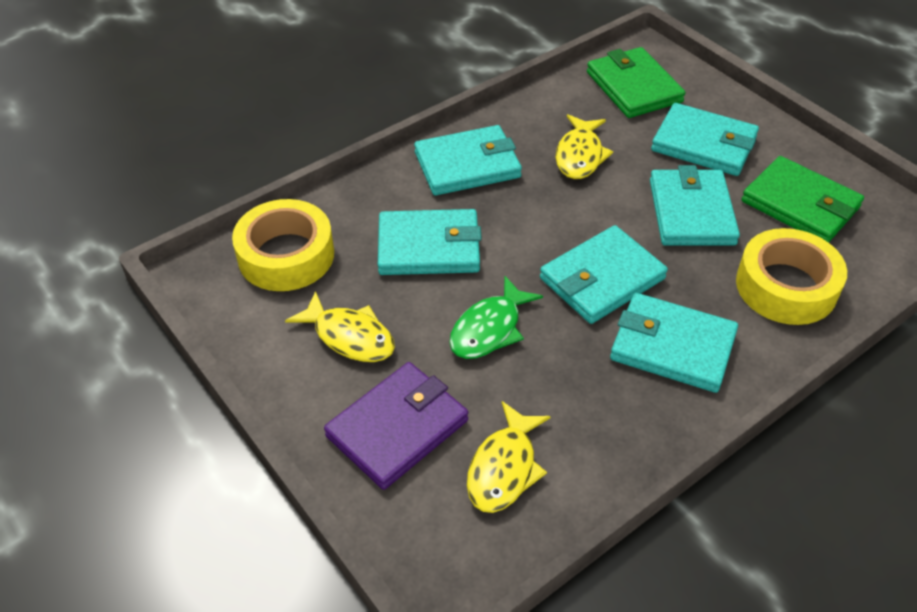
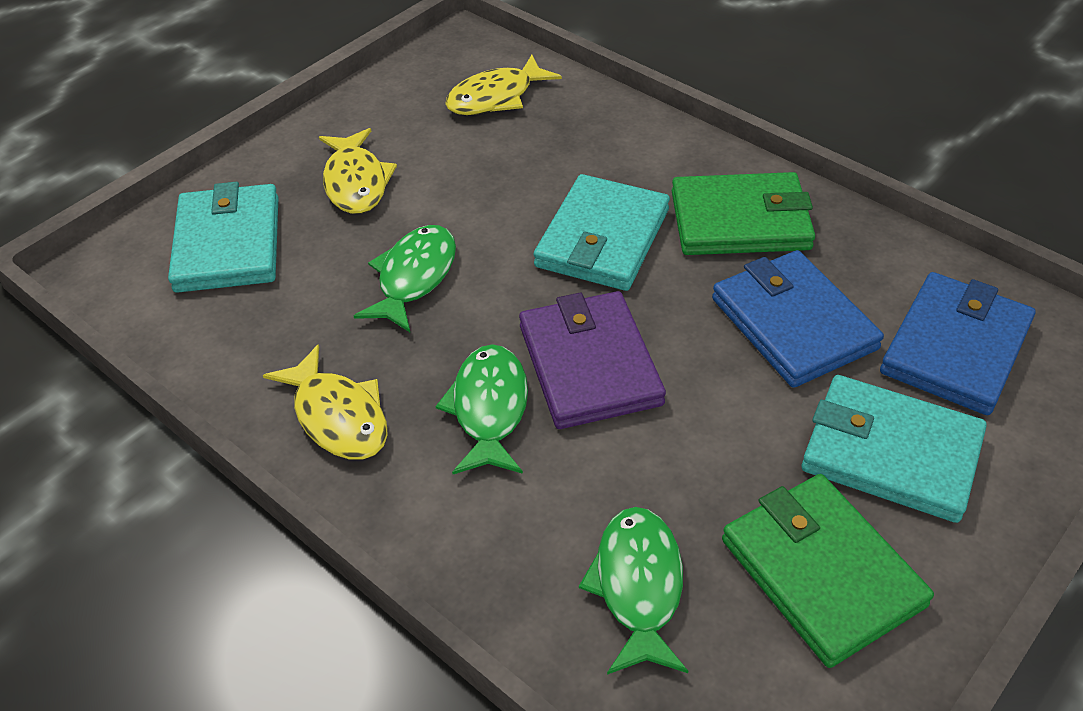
blue wallet: none = 0 -> [712,250,884,388] [880,272,1035,415] = 2
green fish: [449,276,543,359] = 1 -> [354,225,456,332] [436,344,528,474] [579,507,688,675] = 3
turquoise wallet: [378,209,482,275] [414,125,522,196] [540,225,668,324] [610,293,738,393] [650,165,740,245] [651,103,759,176] = 6 -> [168,182,279,293] [534,174,670,291] [802,375,987,523] = 3
yellow tape: [232,199,334,291] [736,228,847,325] = 2 -> none = 0

